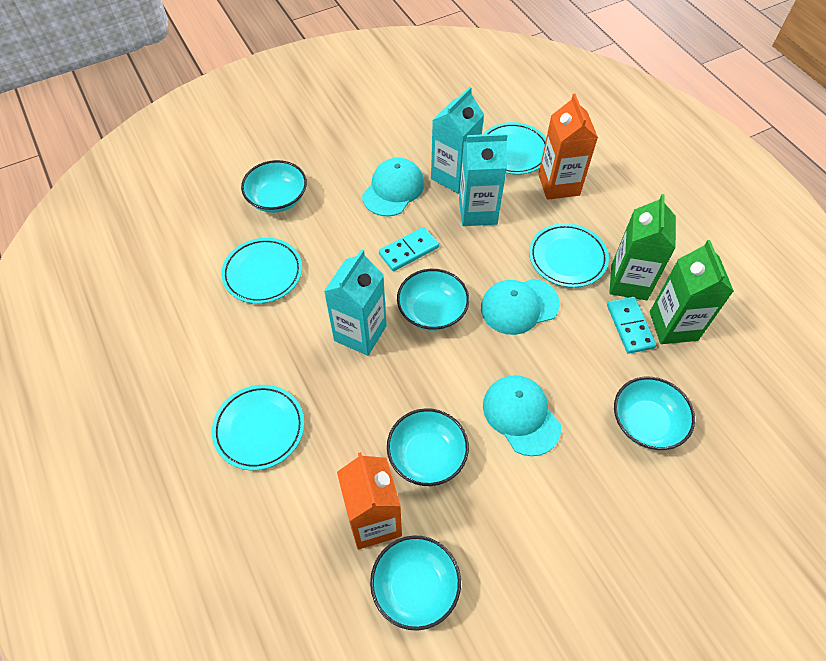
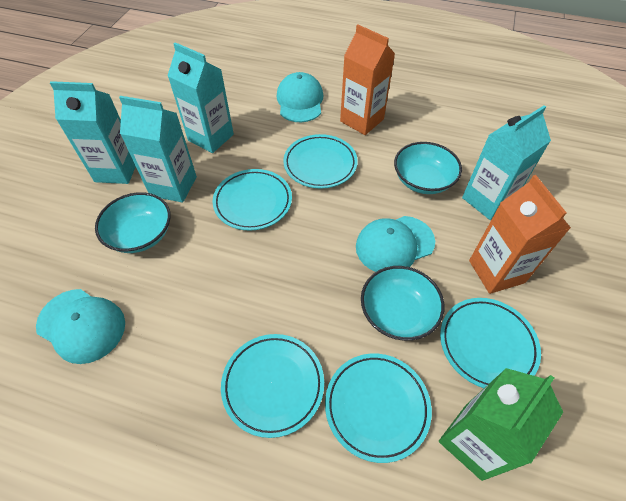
green carton: [609,194,676,300] [650,240,734,344] = 2 -> [439,368,563,481] = 1
turquoise bowl: [241,160,307,213] [370,535,461,631] [387,408,469,486] [397,269,469,331] [614,377,695,450] = 5 -> [95,192,171,253] [361,266,444,341] [394,142,462,194] = 3
turquoise carton: [324,249,387,356] [431,87,484,194] [459,133,508,226] = 3 -> [50,81,136,184] [119,96,197,203] [167,42,234,153] [462,105,551,220] = 4
turquoise domino: [379,227,439,271] [607,297,656,354] = 2 -> none = 0
turquoise plate: [212,385,304,470] [221,238,302,304] [484,122,546,175] [529,223,609,287] = 4 -> [213,169,292,231] [221,334,324,438] [283,134,358,189] [325,354,432,463] [440,298,541,388] = 5

